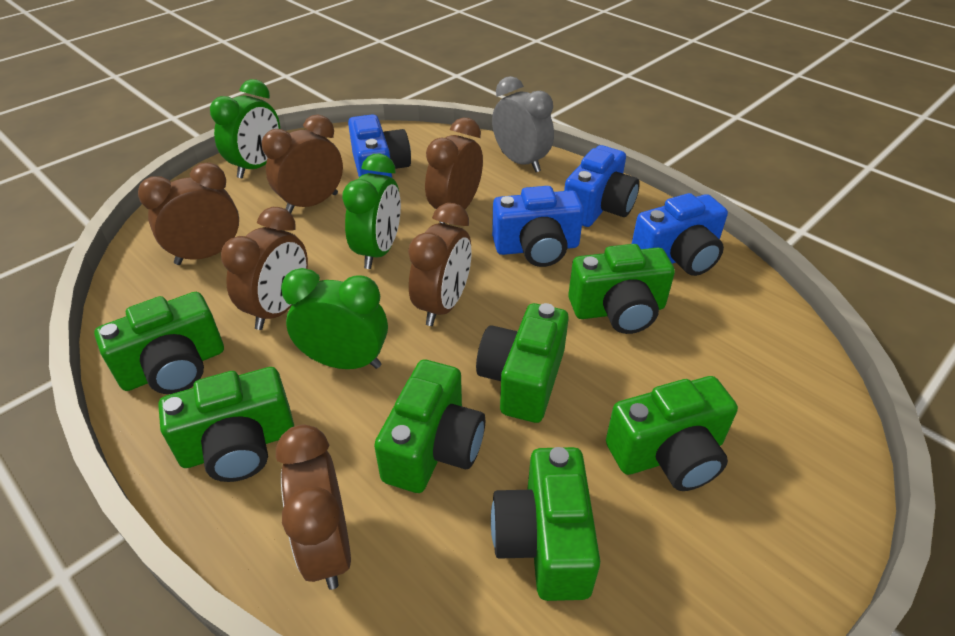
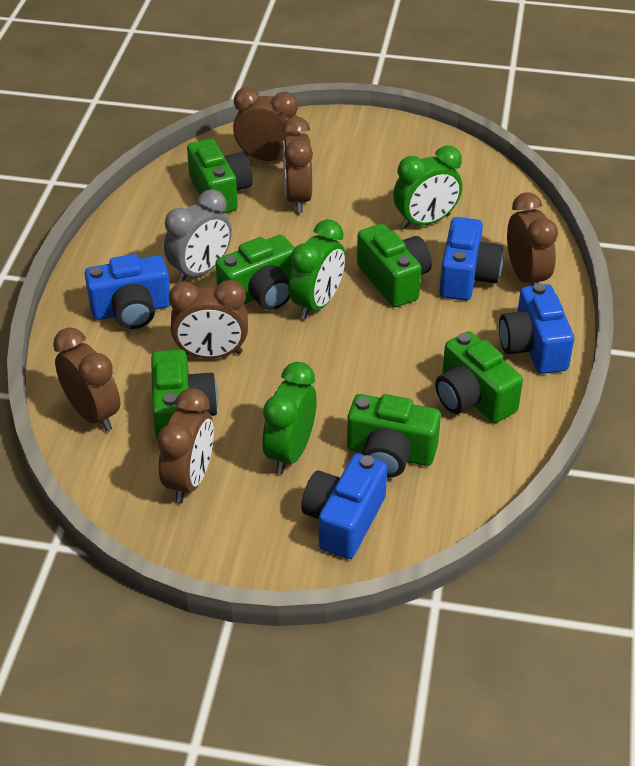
green camera: [94,292,224,394] [158,367,294,482] [374,359,485,493] [476,303,569,423] [491,447,600,601] [568,244,675,334] [606,376,738,491] = 7 -> [151,349,218,441] [187,139,253,213] [215,235,295,310] [347,394,441,478] [357,224,432,307] [435,331,523,423] = 6

